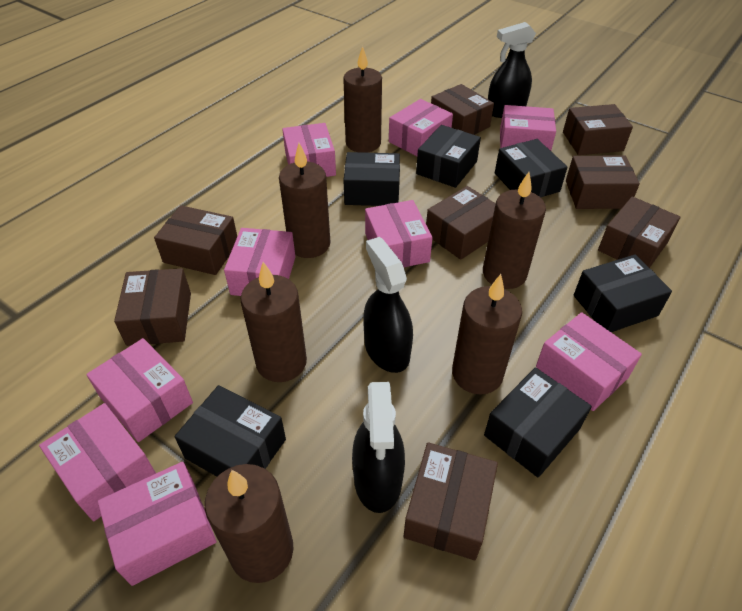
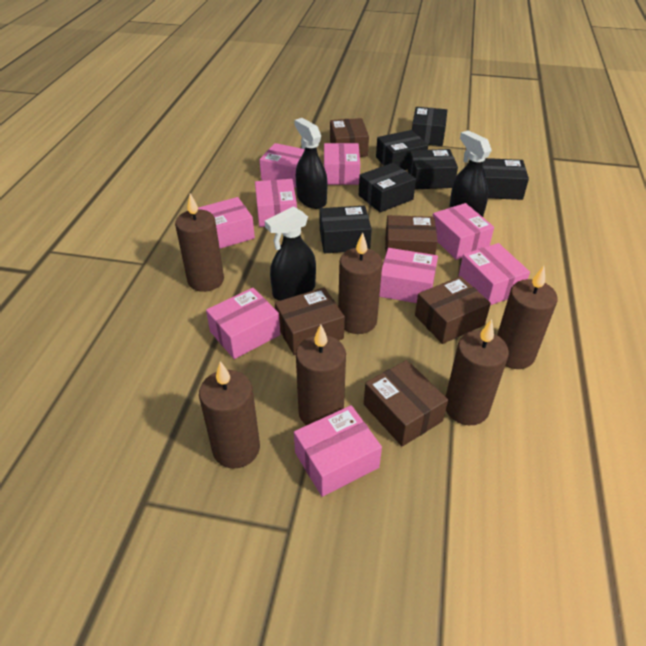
brown box: [114,268,191,346] [154,205,237,275] [404,442,498,560] [426,186,496,260] [431,84,494,135] [563,104,633,155] [566,156,640,209] [598,197,681,268] = 8 -> [275,287,345,355] [330,118,369,157] [364,360,448,446] [385,215,438,255] [415,276,491,344] = 5

